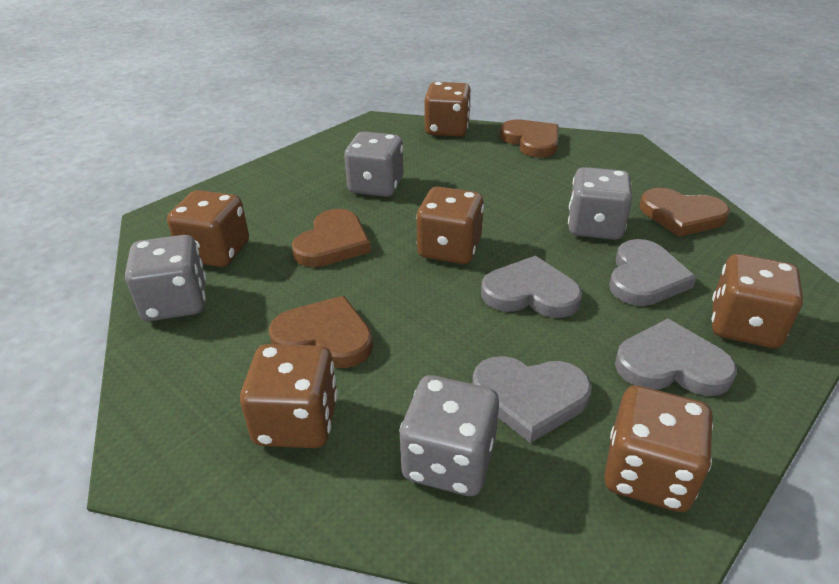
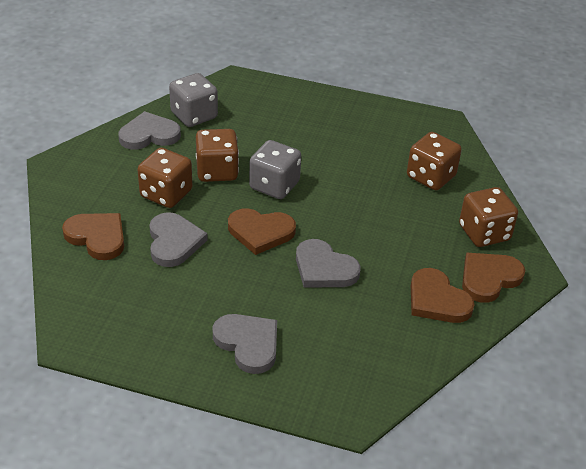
brown dice: [167,190,249,267] [240,344,338,448] [416,187,484,264] [424,82,471,137] [604,386,713,512] [712,254,803,348] = 6 -> [137,148,193,208] [196,129,239,182] [407,132,462,190] [459,187,518,247] = 4
grey dice: [125,235,206,321] [344,131,404,197] [399,375,499,496] [568,167,632,240] = 4 -> [169,73,218,127] [249,140,301,199] = 2

